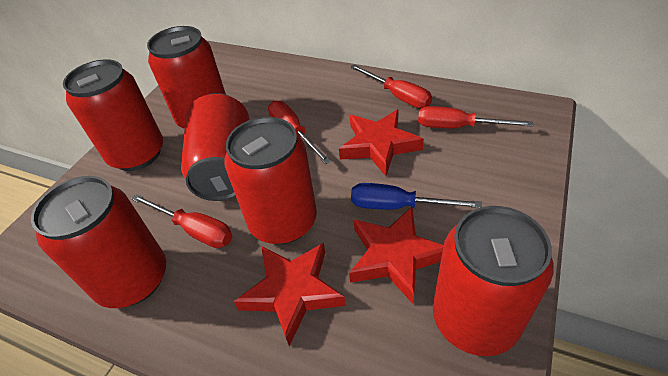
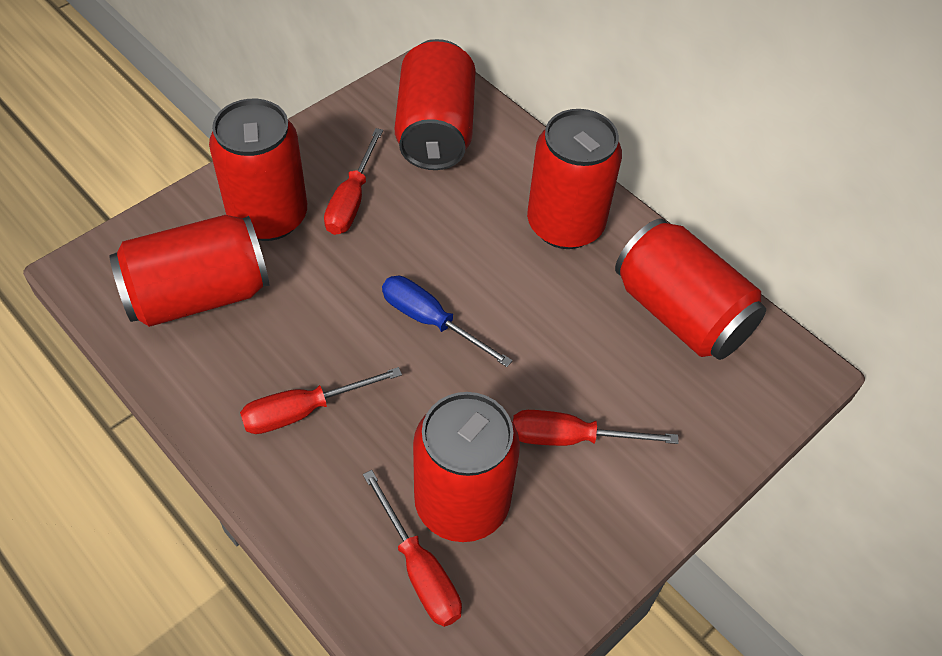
red star: [234,243,346,346] [339,109,424,176] [349,207,444,304] = 3 -> none = 0

